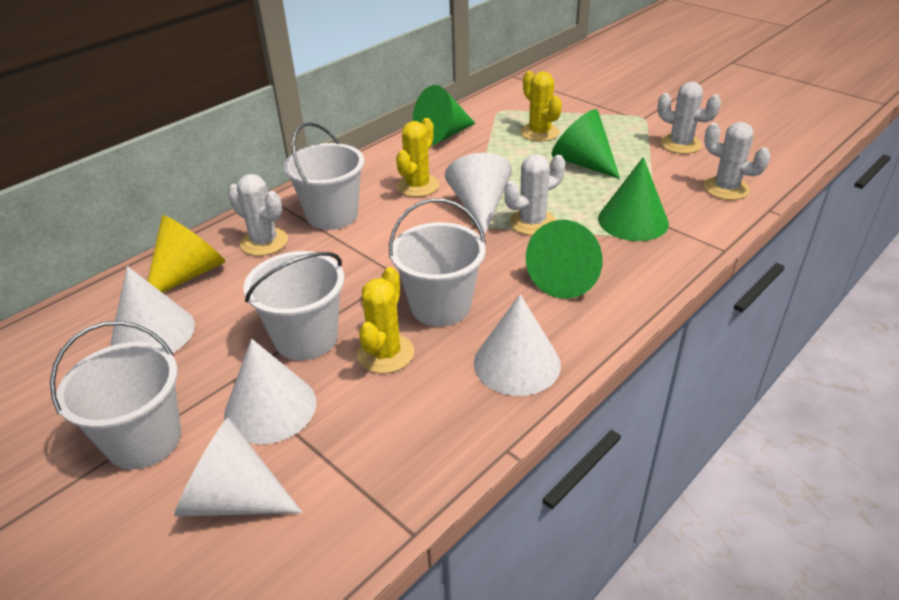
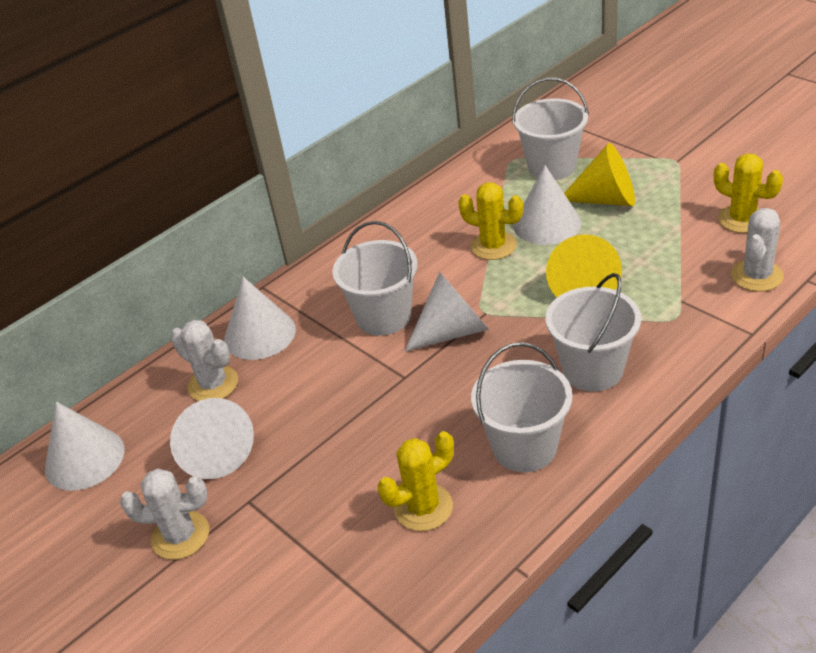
green cone: [413,85,476,145] [526,220,603,299] [551,109,620,179] [598,157,669,241] = 4 -> none = 0
white cactus: [228,174,288,256] [504,154,565,235] [657,81,721,154] [704,122,771,200] = 4 -> [120,468,209,560] [171,320,238,401] [731,208,784,292] = 3
yellow cone: [148,215,225,293] = 1 -> [546,234,622,297] [564,143,635,206] = 2

